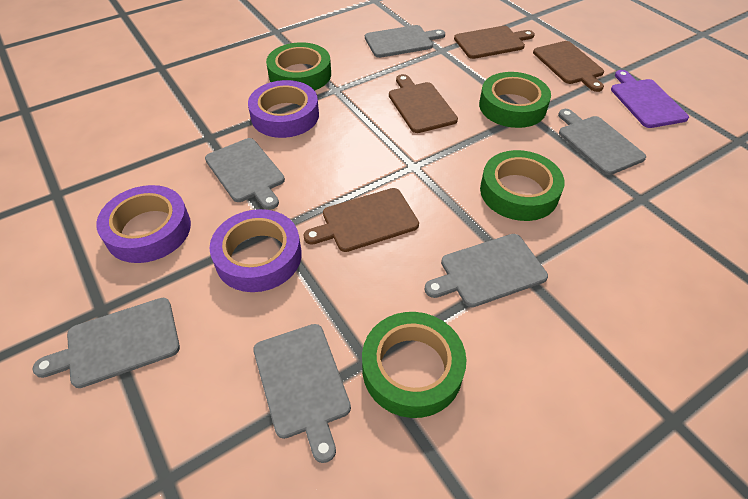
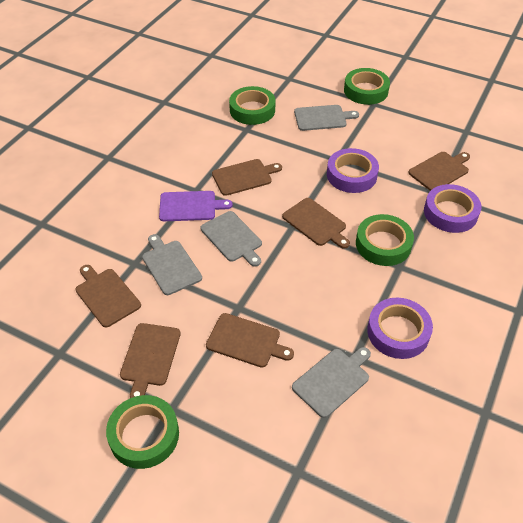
brown cutting board: [303,188,419,252] [389,74,458,133] [454,26,535,59] [533,41,604,92] = 4 -> [75,265,141,328] [120,323,181,398] [206,313,294,368] [212,159,282,196] [282,198,350,249] [408,152,470,191] = 6
grey cutting board: [33,298,180,388] [205,138,285,210] [253,324,351,463] [365,25,445,58] [424,234,548,307] [558,109,646,175] = 6 -> [142,234,202,295] [201,211,262,267] [292,347,371,418] [294,105,359,131] = 4

